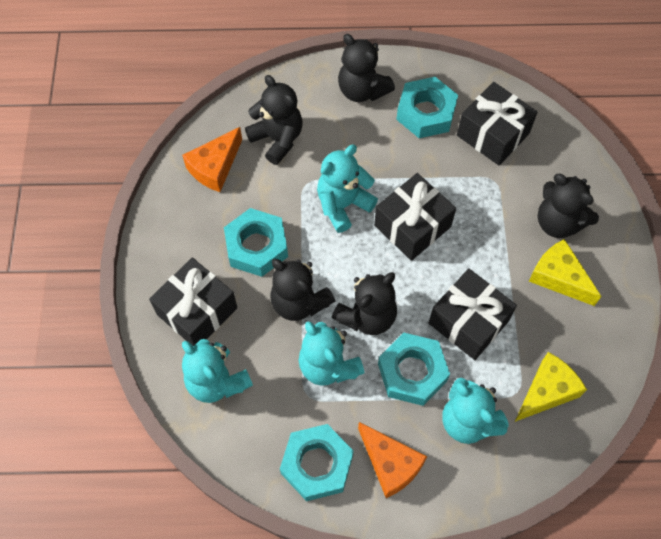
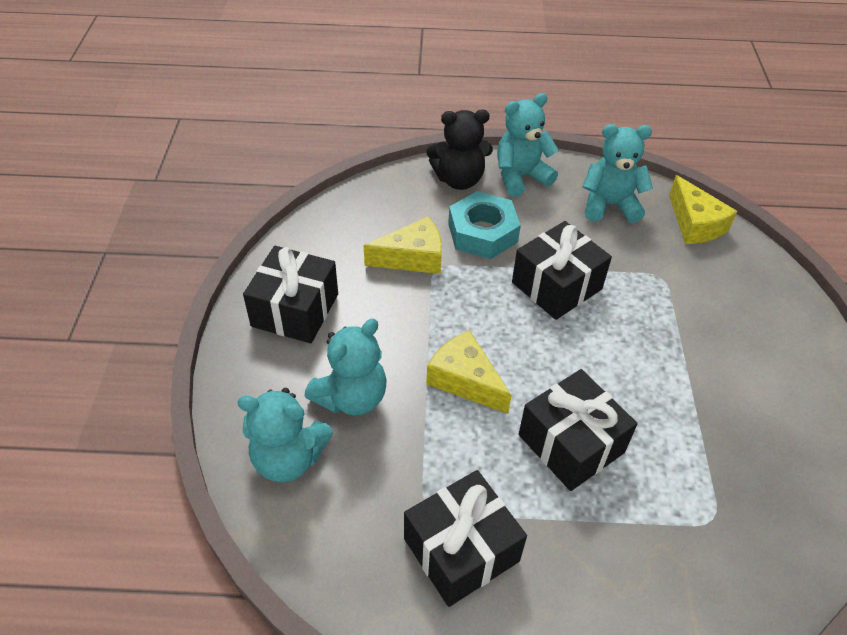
black teddy bear: [245,75,303,165] [270,259,335,321] [332,272,397,335] [338,34,395,102] [537,174,599,238] = 5 -> [427,110,493,190] = 1
orange cheese: [182,127,242,192] [358,422,427,498] = 2 -> none = 0
turquoise nut: [224,208,288,277] [280,424,354,501] [378,332,450,406] [396,77,458,138] = 4 -> [448,191,521,259] = 1
yellow cheese: [515,352,587,422] [529,239,602,306] = 2 -> [364,217,442,274] [426,330,512,414] [669,175,737,244] = 3

